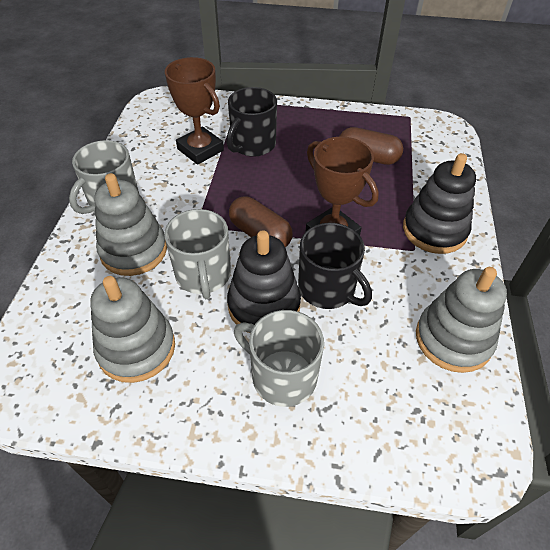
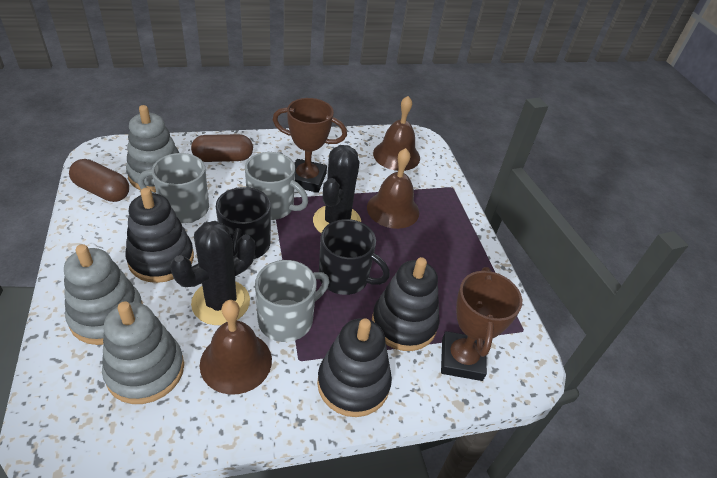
black cactus: none = 0 -> [170,221,255,325] [313,145,361,233] = 2
black stacking toy: [227,230,301,333] [403,153,476,254] = 2 -> [125,188,194,283] [317,319,392,417] [372,257,439,351] = 3
brown bell: none = 0 -> [200,300,272,395] [367,148,419,229] [373,96,420,171] = 3

